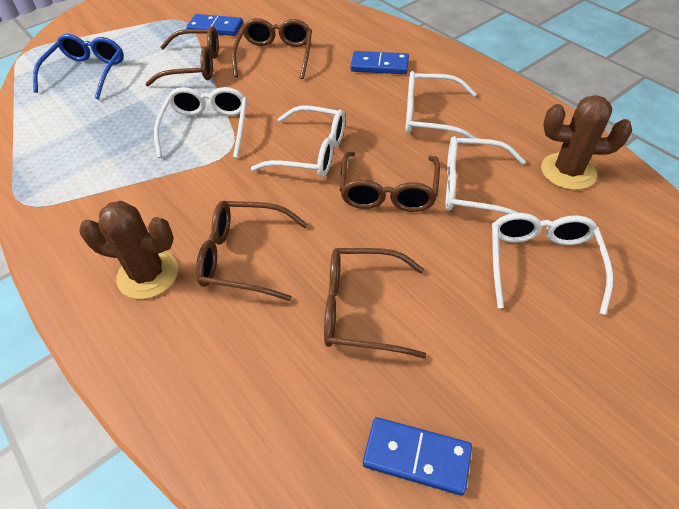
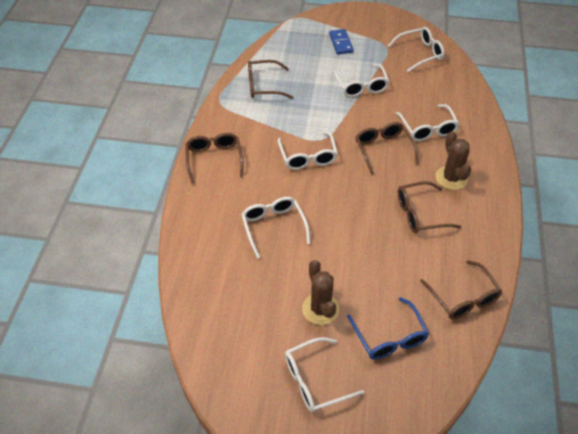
blue domino: [187,14,243,36] [350,51,409,74] [363,417,472,495] = 3 -> [329,29,354,55] = 1
white glasses: [154,87,247,158] [251,106,345,177] [405,71,478,139] [446,136,526,214] [492,213,613,315] = 5 -> [241,197,310,259] [278,131,338,170] [285,337,364,412] [333,64,389,97] [388,27,445,72] [396,104,459,141] = 6

